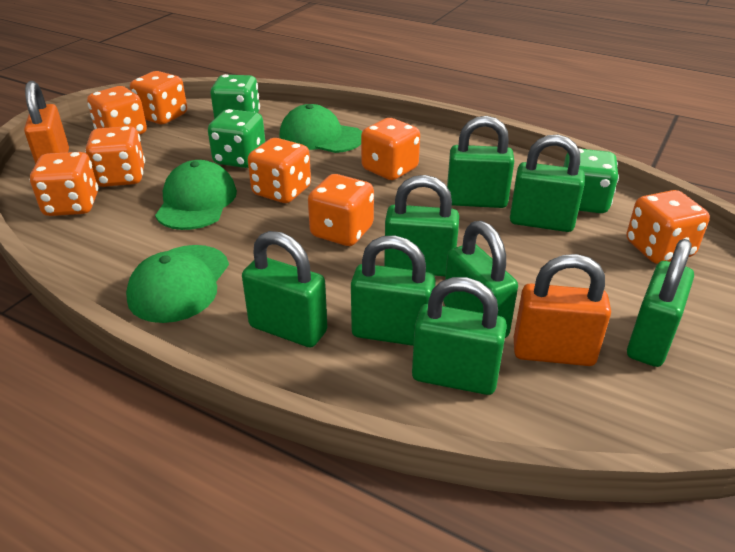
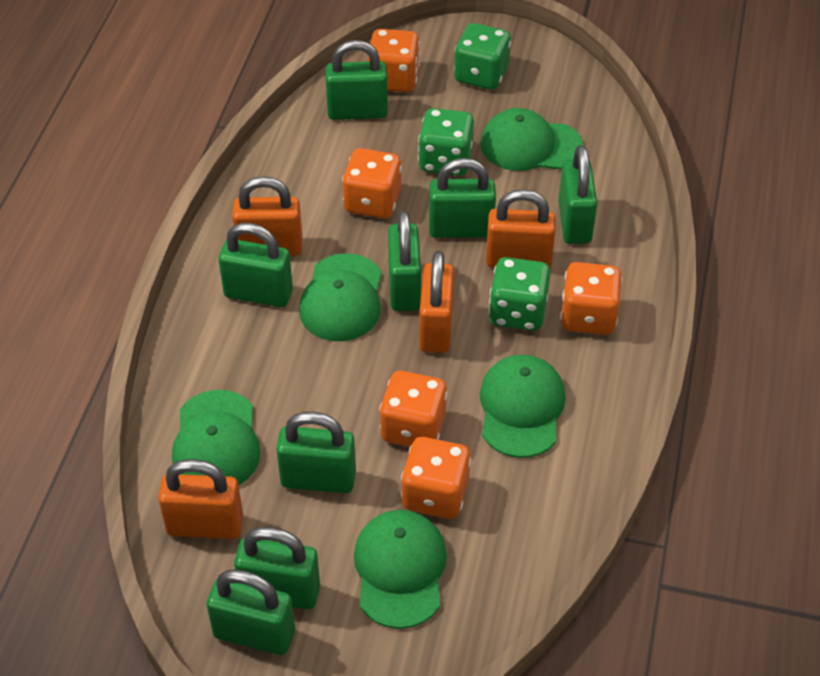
green cap: [126,245,229,323] [155,160,237,230] [279,104,362,153] = 3 -> [172,390,261,485] [299,253,381,341] [354,510,447,629] [480,108,583,171] [480,355,565,458] = 5
orange dice: [30,152,98,216] [85,126,145,187] [87,86,147,135] [130,71,187,124] [248,138,311,203] [308,174,374,246] [361,118,420,180] [626,190,710,264] = 8 -> [342,148,402,218] [368,29,420,92] [379,371,448,447] [401,437,471,519] [560,262,622,335] = 5
orange padlock: [24,81,69,164] [514,254,611,366] = 2 -> [158,459,243,539] [232,176,303,256] [419,251,454,353] [486,189,556,268] = 4

